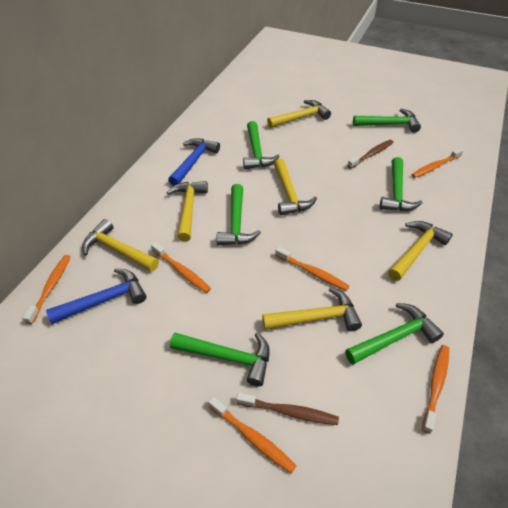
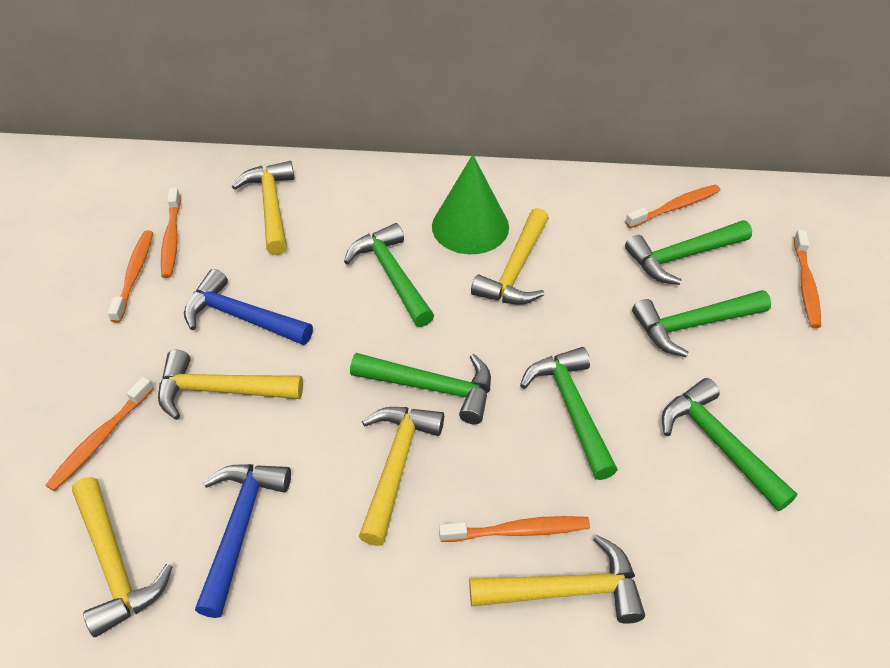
brown toothbrush: [236,392,339,425] [347,140,394,169] = 2 -> none = 0
green cone: none = 0 -> [432,155,509,254] = 1

